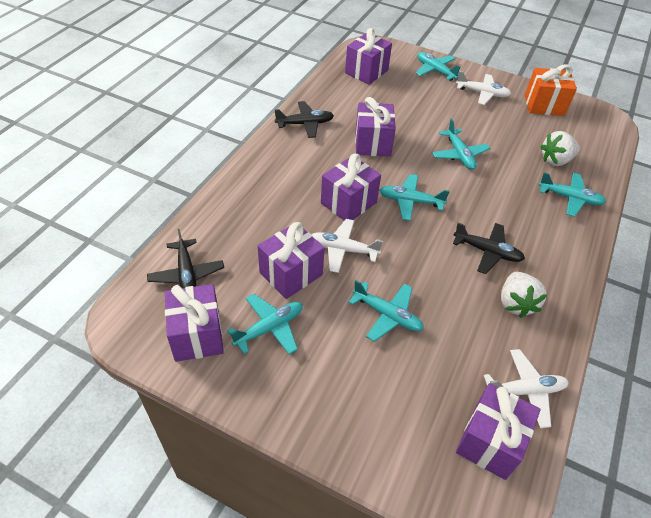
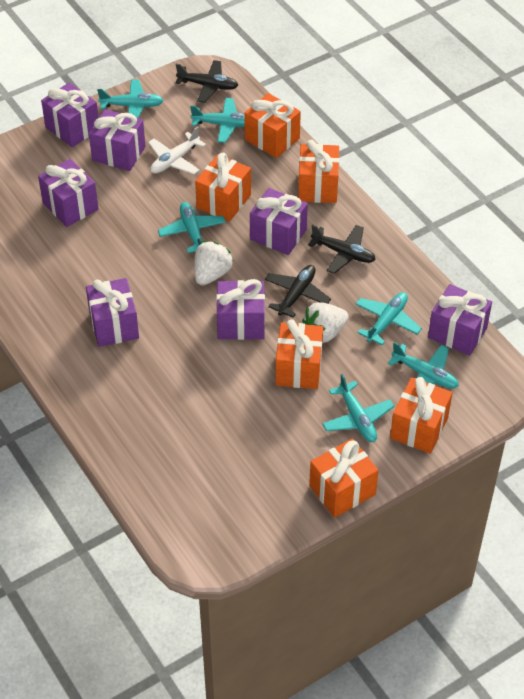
orange gift: [525,64,577,116] = 1 -> [195,153,251,222] [244,93,301,158] [275,319,323,389] [298,140,340,203] [309,439,379,518] [390,377,452,454] = 6
purple gift: [165,284,224,362] [258,222,325,299] [321,154,381,221] [345,28,392,85] [355,97,396,157] [456,383,541,480] = 6 -> [38,159,99,227] [41,82,99,147] [86,278,139,347] [89,109,145,171] [216,279,265,340] [250,188,308,255] [428,284,492,356] = 7
white plane: [312,219,383,273] [456,71,511,105] [484,349,569,428] = 3 -> [148,126,206,175] = 1

